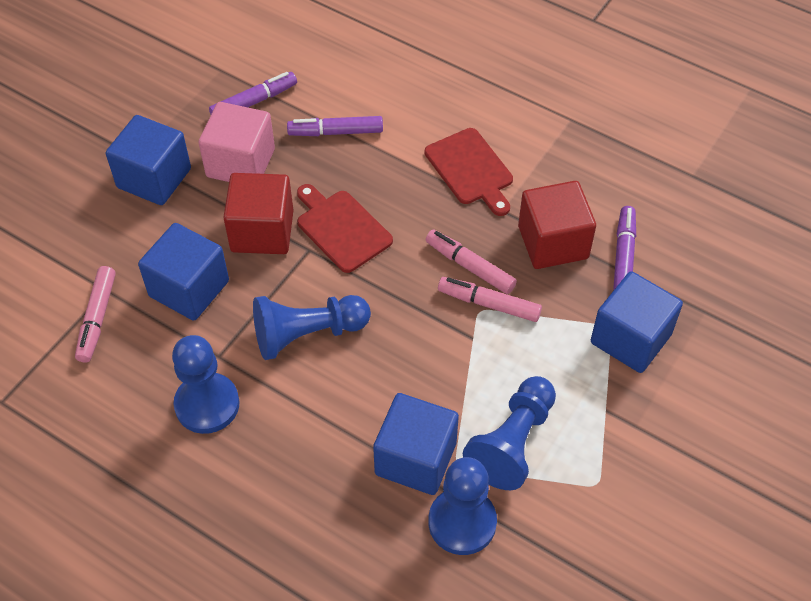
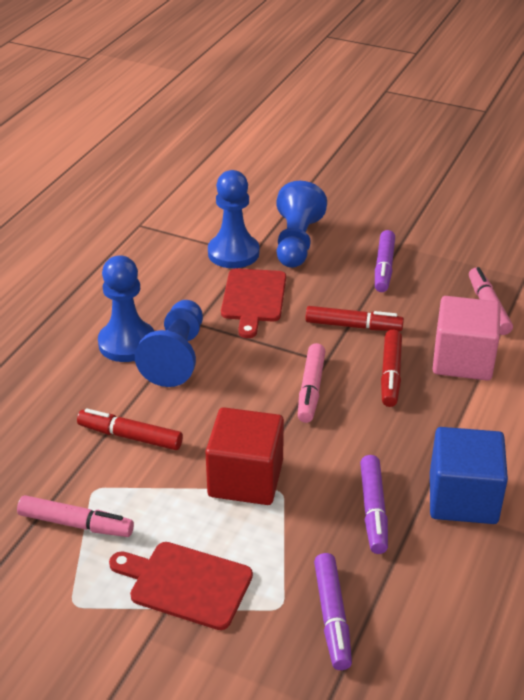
blue cube: [106,115,191,205] [138,223,229,321] [373,393,459,495] [591,271,683,373] = 4 -> [430,427,508,524] = 1
red cube: [223,173,294,254] [518,181,596,269] = 2 -> [205,407,284,505] = 1
red marker: none = 0 -> [77,408,183,450] [305,306,404,331] [381,330,402,407] = 3

